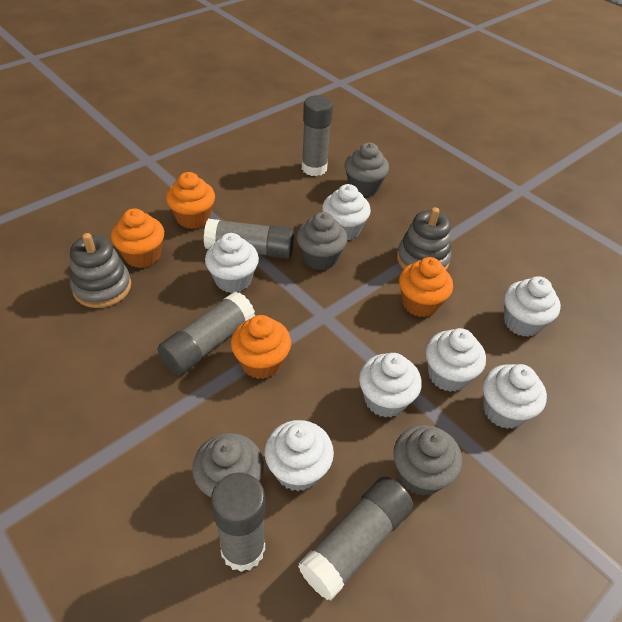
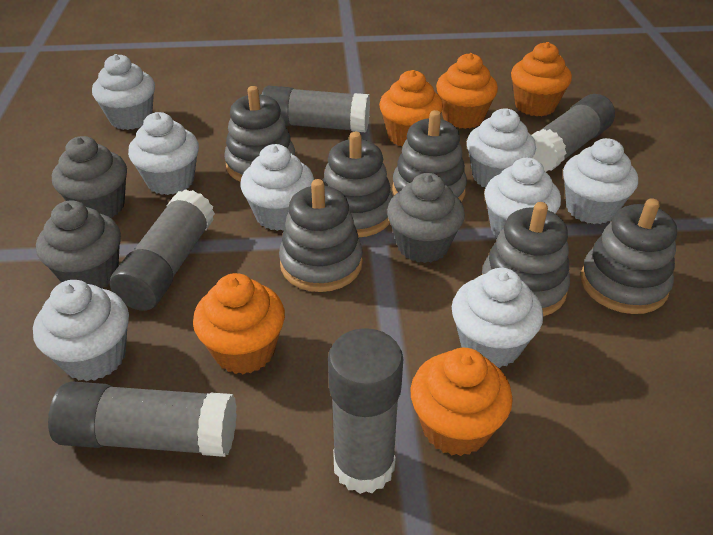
grey cupcake: [192,433,264,498] [296,212,347,270] [345,143,389,197] [393,425,462,496] = 4 -> [36,200,121,289] [52,136,127,218] [387,173,465,263] = 3
grey stacking toy: [70,233,131,308] [397,207,451,270] = 2 -> [224,86,295,182] [279,179,363,292] [322,132,393,237] [392,110,467,202] [482,202,570,316] [581,198,677,314] = 6
orange cupcake: [111,208,164,268] [166,172,215,229] [231,315,291,379] [399,257,453,317] = 4 -> [193,273,285,374] [379,70,443,147] [410,348,513,456] [436,53,498,129] [511,42,572,116] = 5
white cupcake: [205,233,259,293] [265,420,334,491] [322,184,371,240] [359,353,422,418] [426,328,486,392] [483,364,547,429] [504,276,561,337] = 7 -> [33,280,129,381] [92,54,155,130] [128,112,199,195] [240,144,314,231] [452,268,543,368] [467,108,536,188] [484,158,561,238] [563,138,638,224] = 8

